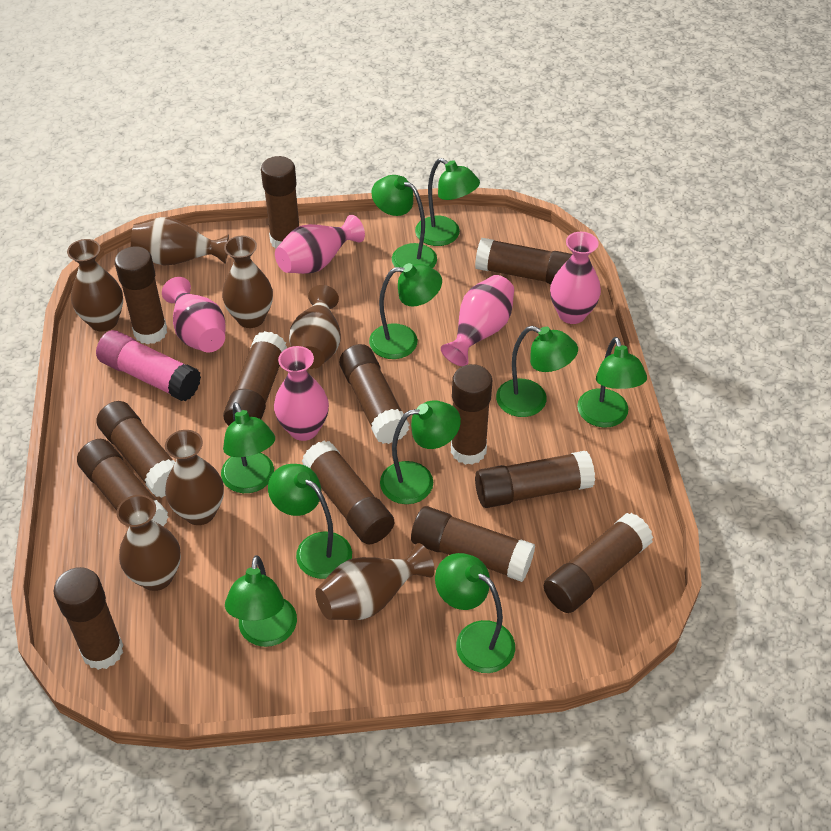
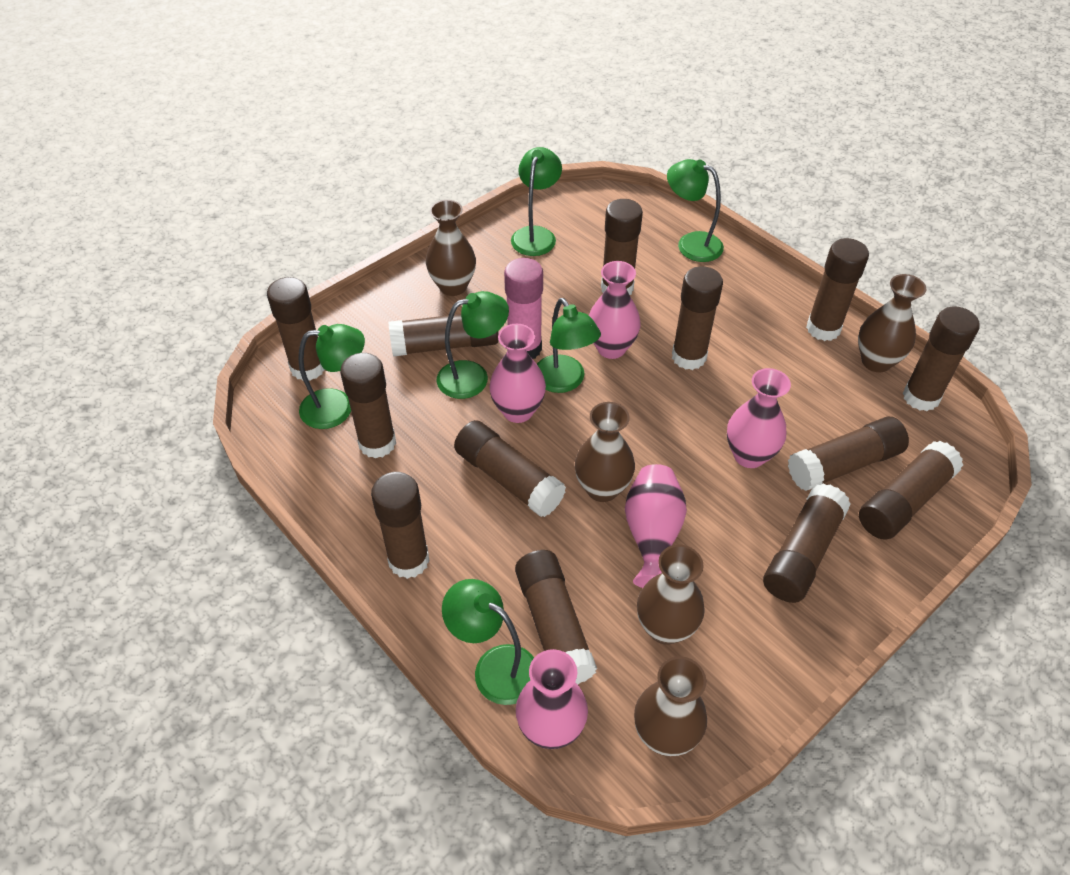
brown vase: [67,239,123,332] [116,495,181,591] [131,217,229,266] [165,430,224,525] [222,236,273,328] [289,285,341,369] [315,543,435,620] = 7 -> [426,200,476,296] [575,402,635,502] [634,656,707,756] [637,545,705,645] [858,274,926,372] = 5
green lamp: [221,402,275,493] [225,555,297,647] [268,464,352,579] [369,263,442,359] [371,175,437,268] [380,401,461,504] [415,158,480,246] [435,553,515,673] [496,326,578,417] [577,337,647,428] = 10 -> [298,324,365,429] [437,291,509,399] [442,579,534,705] [511,147,562,256] [537,298,601,393] [667,159,724,262] = 6

